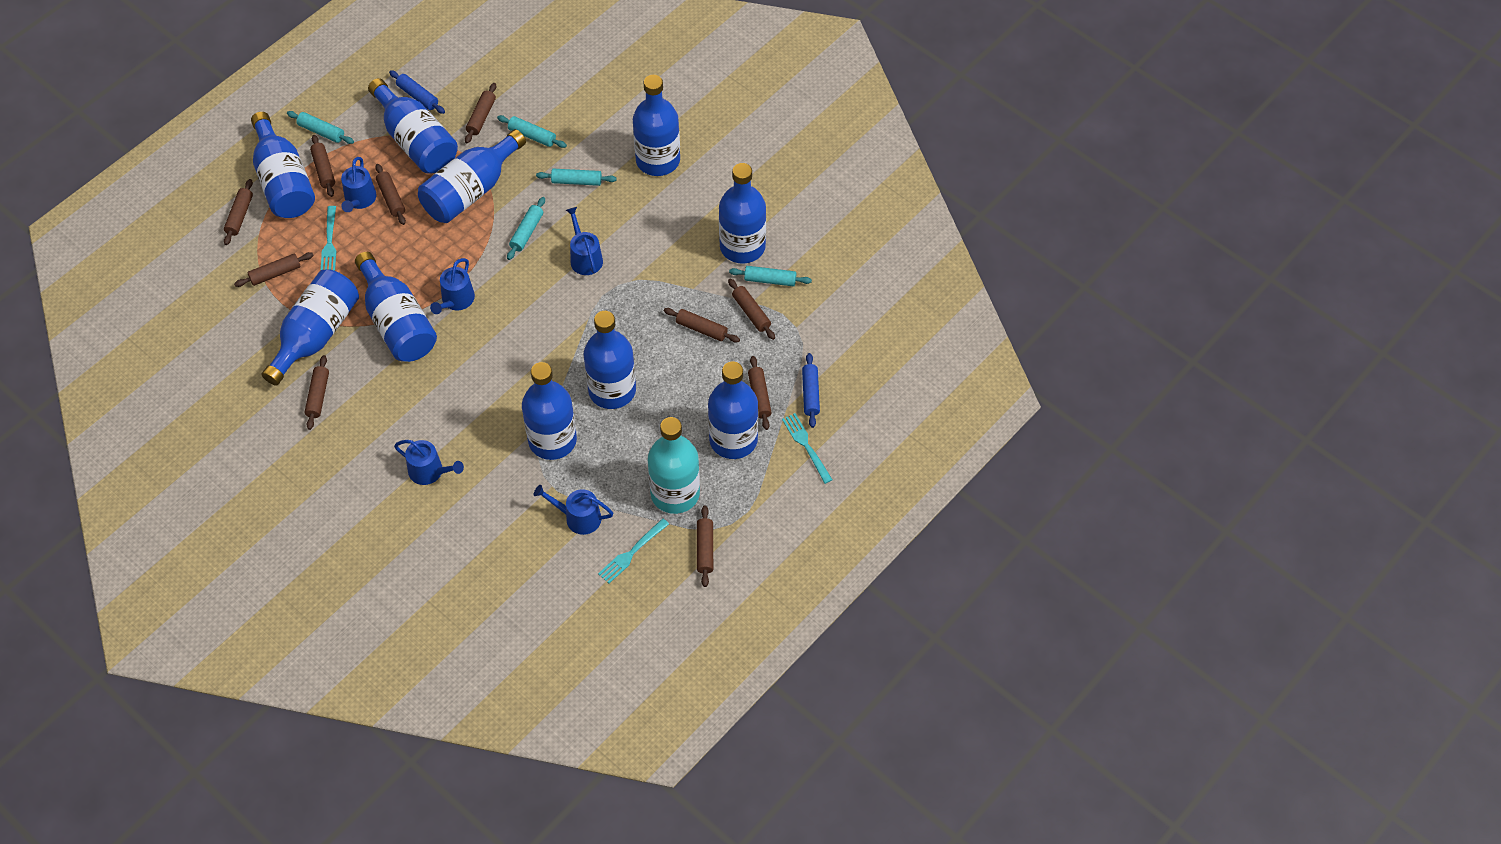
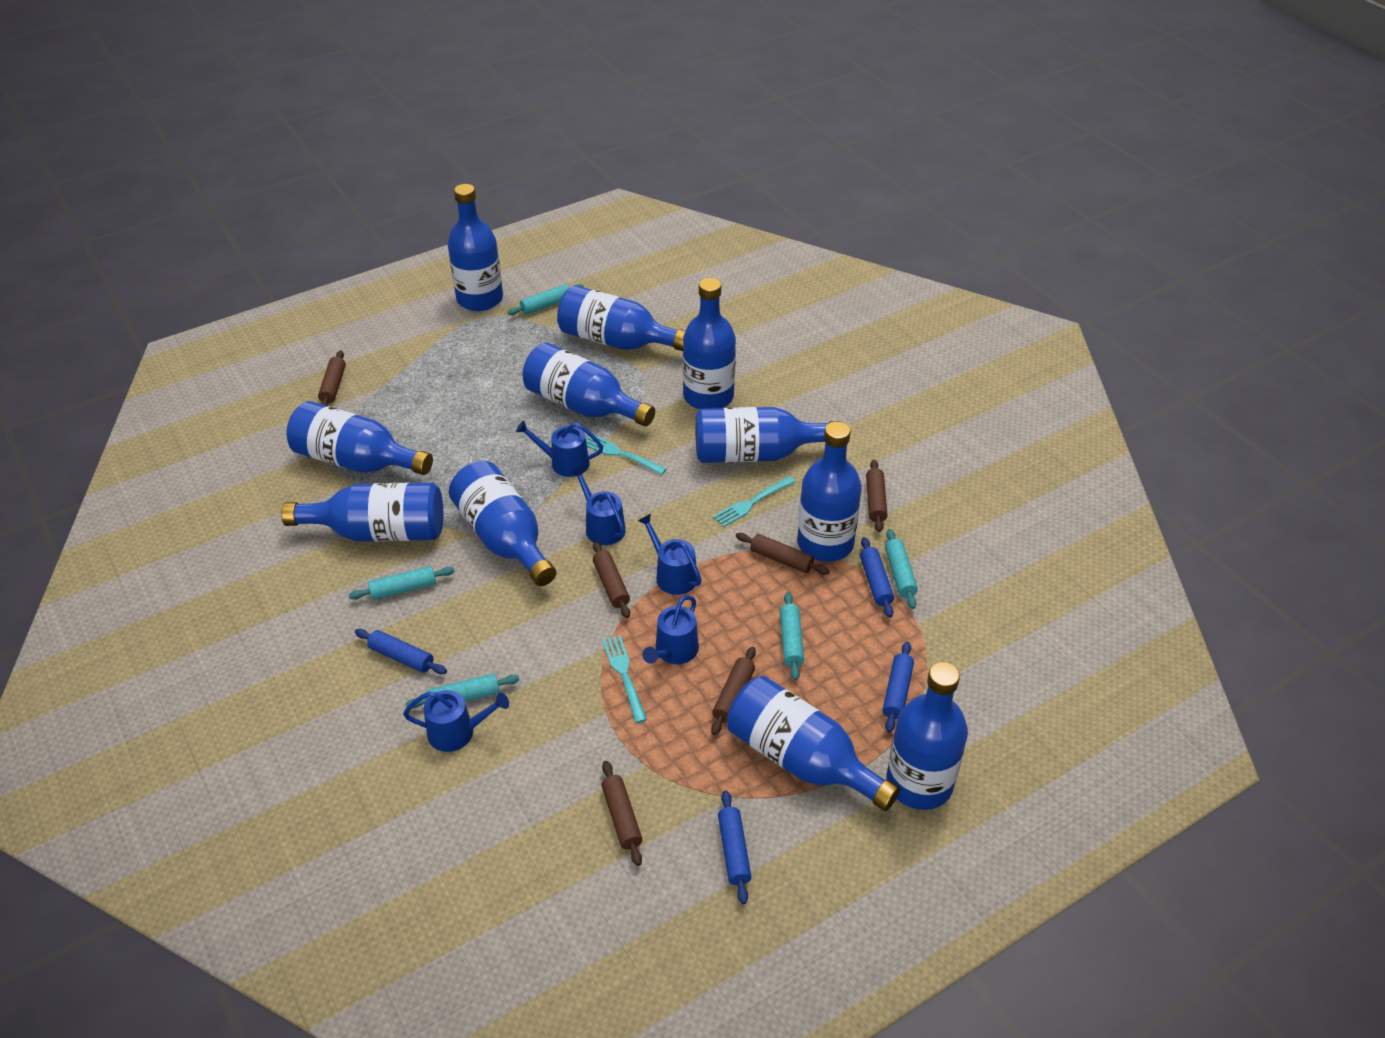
blue bottle: [251,112,315,218] [262,269,359,386] [355,252,437,362] [368,78,458,174] [418,129,526,223] [522,362,577,460] [584,311,636,409] [633,75,680,176] [708,362,758,459] [719,163,766,264] = 10 -> [281,483,443,542] [286,401,433,475] [447,184,503,311] [449,461,556,586] [522,343,655,427] [557,285,685,351] [683,278,736,409] [695,407,841,463] [727,676,900,811] [797,421,862,562] [886,662,968,810] = 11
blue rolling pin: [389,70,445,114] [802,353,820,428] = 2 -> [355,629,447,674] [718,790,751,904] [860,537,894,618] [883,642,914,733] = 4
brown rolling pin: [224,179,253,245] [234,252,314,287] [305,355,329,430] [310,135,335,197] [375,164,406,225] [465,83,496,143] [664,308,740,343] [697,505,713,587] [728,278,775,340] [748,356,772,430] = 10 -> [318,350,346,406] [593,541,630,618] [601,761,642,866] [711,647,756,735] [736,533,830,575] [866,460,887,532] = 6
turquoise bottle: [648,417,700,514] = 1 -> none = 0

